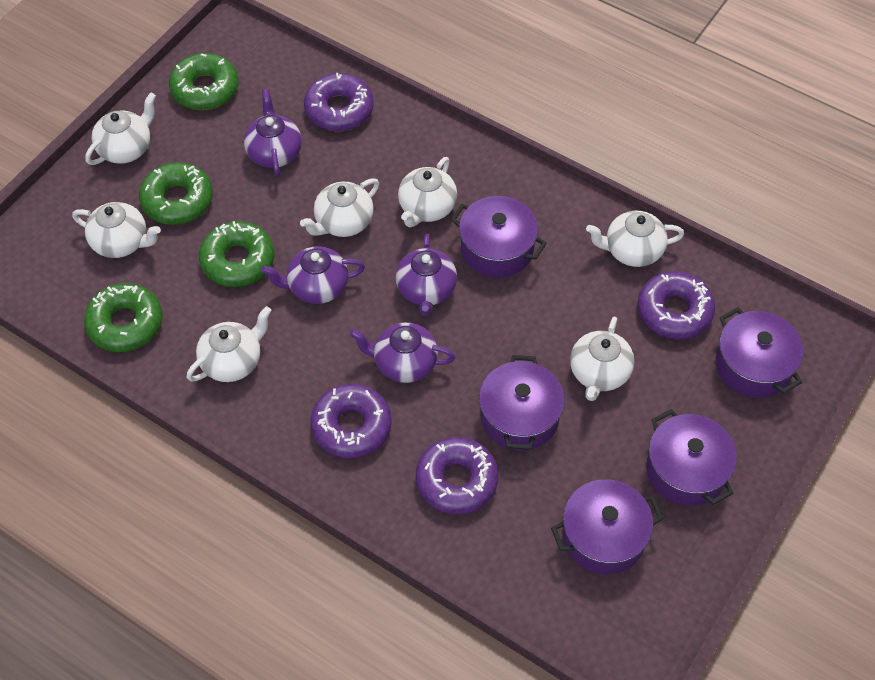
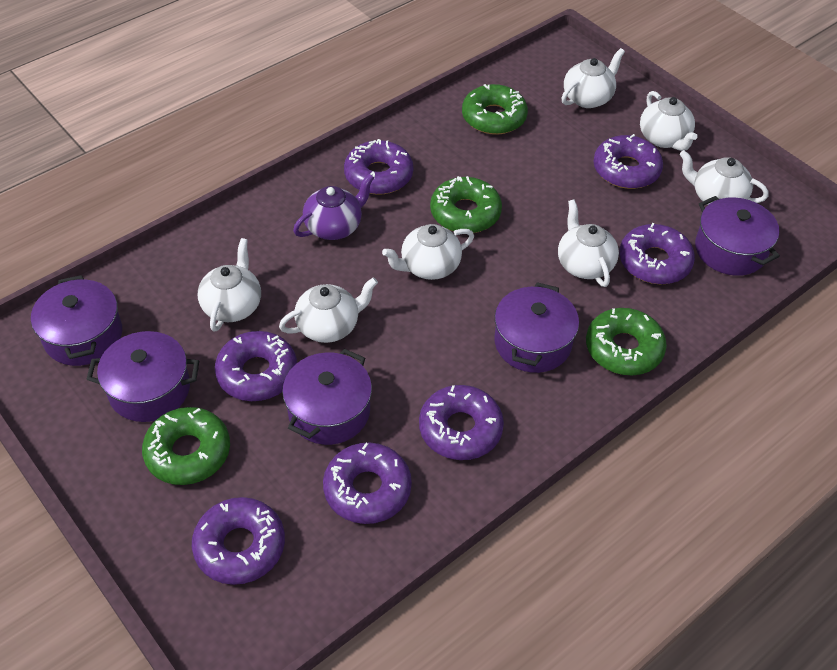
purple donut: [304,73,374,131] [310,384,392,459] [416,437,498,515] [637,271,715,339] = 4 -> [192,497,285,585] [215,331,297,401] [323,443,412,524] [344,139,413,195] [419,385,504,460] [593,134,663,189] [619,223,695,285] = 7
purple teapot: [244,89,302,177] [261,246,365,304] [349,323,455,383] [396,234,457,316] = 4 -> [293,174,374,240] = 1

